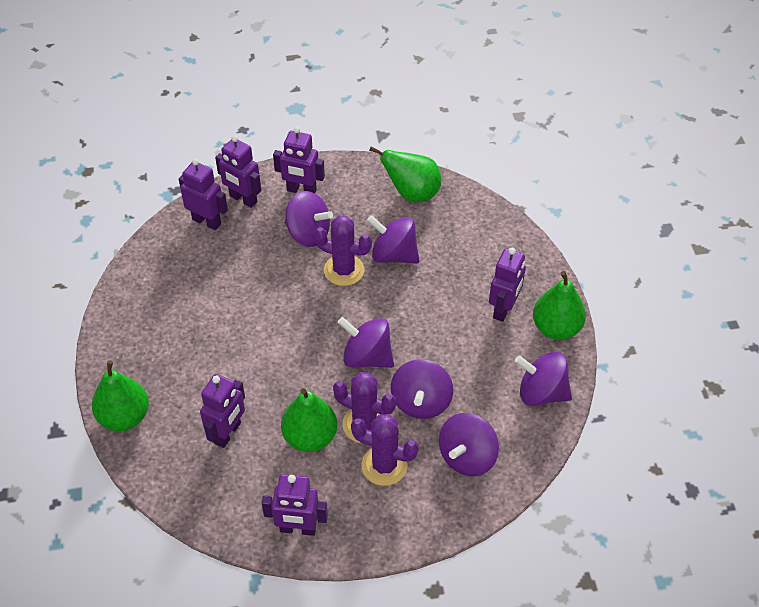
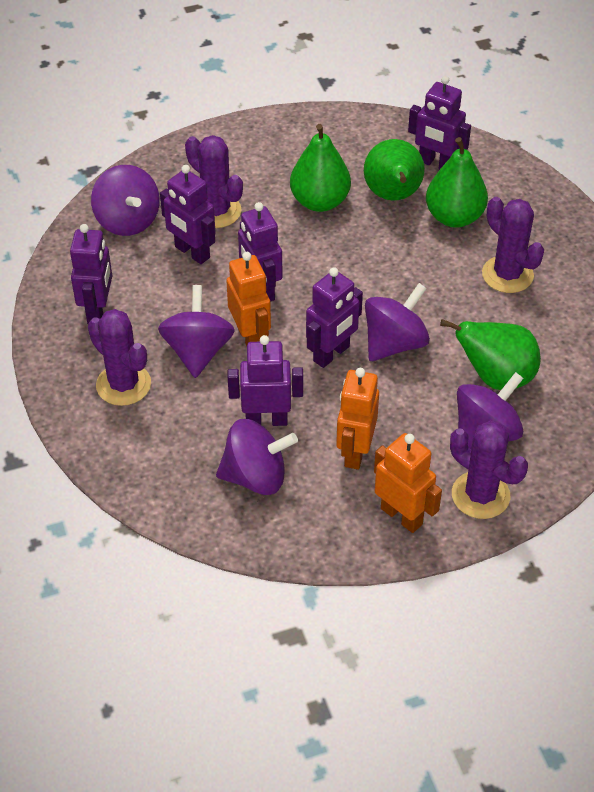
orange robot: none = 0 -> [226,252,271,346] [336,368,379,469] [374,433,442,533] = 3
purple cactus: [314,216,372,286] [333,372,396,443] [351,414,419,486] = 3 -> [88,309,151,406] [185,135,243,228] [450,421,528,519] [482,197,544,293] = 4
purple spinning top: [284,191,333,247] [338,317,394,368] [367,215,419,264] [391,359,453,419] [439,413,499,476] [515,352,572,406] = 6 -> [91,165,160,236] [158,285,235,378] [216,419,298,495] [365,283,430,361] [457,372,524,449] = 5

